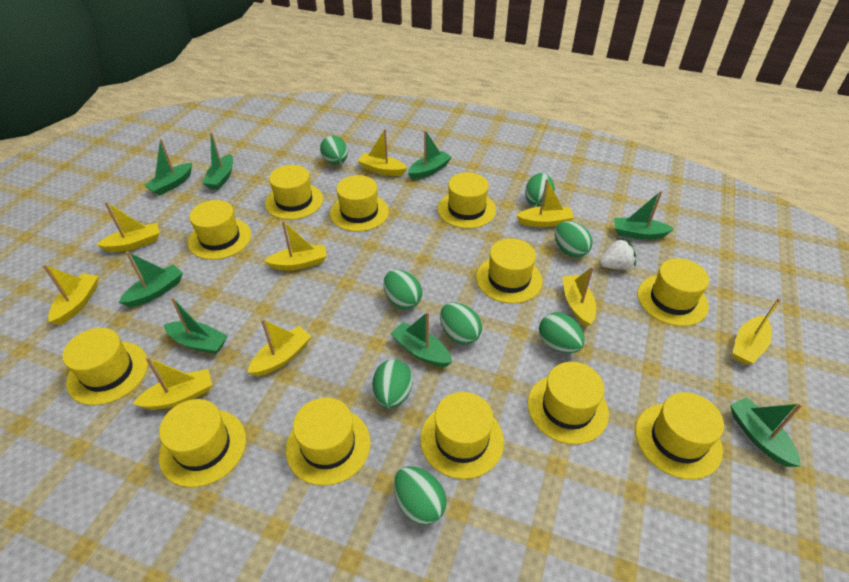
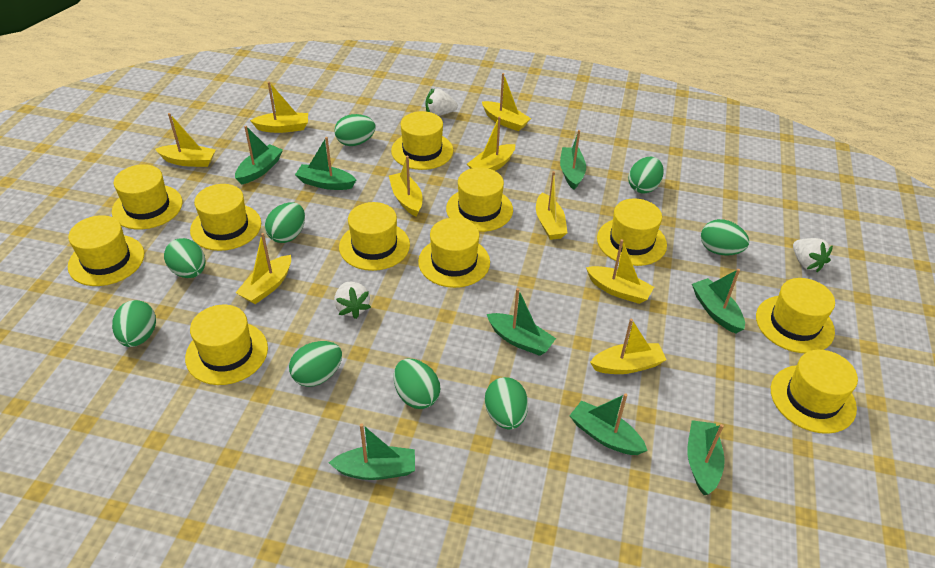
green egg: [320,135,348,165] [373,359,413,408] [383,270,422,309] [394,466,447,525] [440,302,482,345] [525,173,555,207] [539,312,585,353] [555,221,593,258] = 8 -> [112,300,156,347] [164,238,205,278] [265,202,305,243] [289,341,342,387] [334,114,376,146] [394,358,440,409] [485,377,528,430] [628,157,664,193] [701,219,749,256] = 9
white strawberry: [599,239,636,269] = 1 -> [334,282,371,319] [426,88,458,116] [793,238,833,272] = 3
yellow hat: [62,328,148,405] [159,399,246,487] [188,200,251,260] [265,165,323,220] [286,397,371,486] [330,175,389,232] [420,392,504,479] [438,172,496,229] [476,238,543,304] [528,362,609,445] [636,392,724,480] [638,258,709,326] = 12 -> [68,215,144,286] [112,164,183,230] [185,305,268,385] [190,184,261,251] [339,202,410,271] [391,111,453,170] [418,218,490,288] [446,167,513,232] [597,198,667,266] [756,278,835,353] [771,350,858,434] = 11

